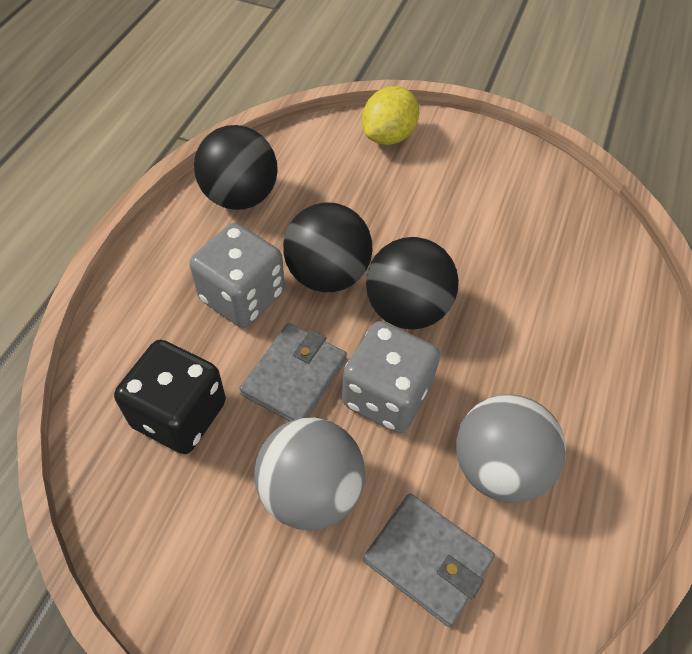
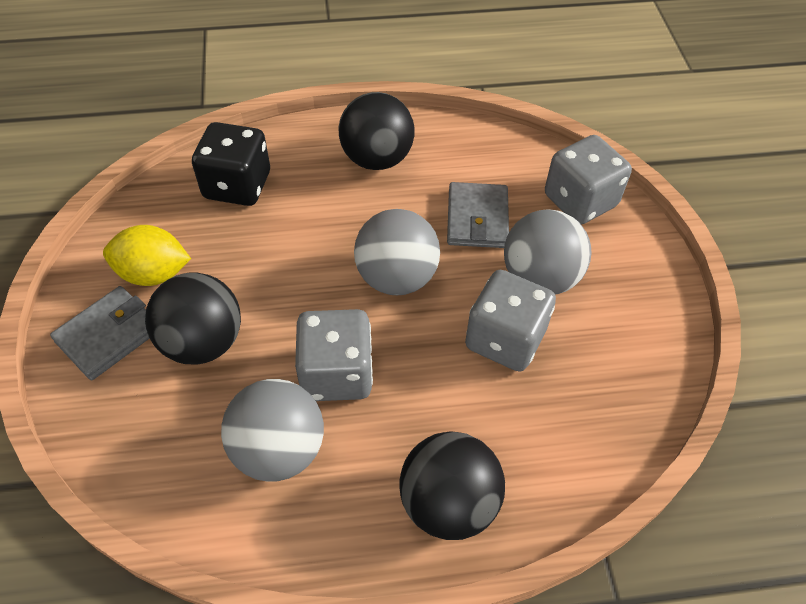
grey ball: [254,417,365,530] [456,394,566,503] = 2 -> [221,379,324,481] [354,209,440,295] [504,209,591,295] = 3
grey dice: [189,223,285,328] [342,321,440,433] = 2 -> [295,309,373,401] [465,270,556,372] [545,135,632,225] = 3

